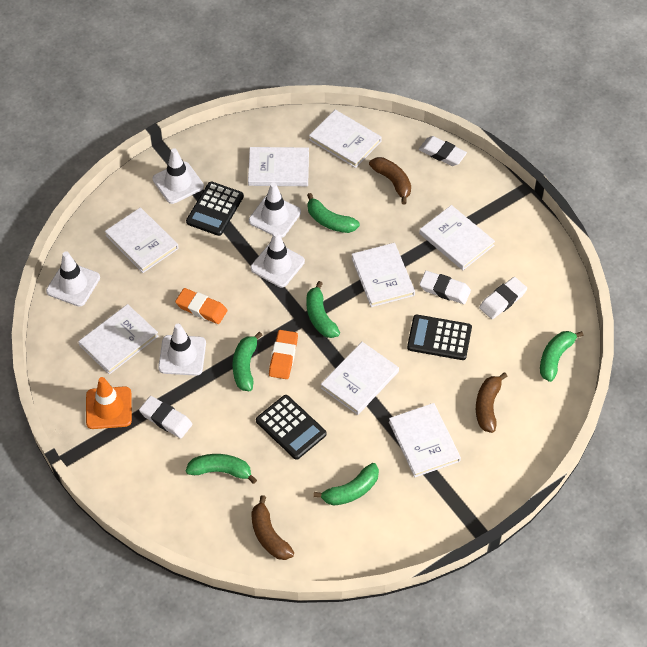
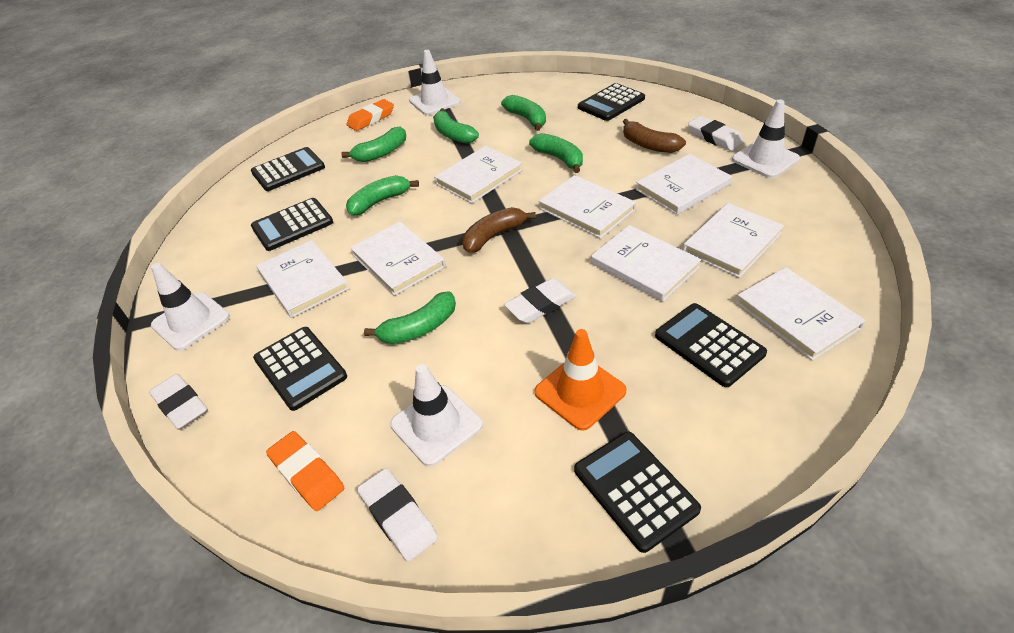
black calculator: [186,182,244,236] [256,395,326,460] [407,315,472,360] = 3 -> [251,147,325,191] [251,198,333,251] [253,327,347,411] [574,432,701,553] [578,83,645,121] [655,303,767,387] = 6
brown banana: [251,495,294,560] [369,157,411,204] [476,372,507,433] = 3 -> [462,207,536,253] [623,119,686,153] = 2
white traffic cone: [46,251,100,307] [152,148,204,204] [158,324,206,376] [249,183,301,238] [251,232,305,287] = 5 -> [151,263,230,351] [390,364,483,467] [409,50,461,115] [732,100,800,178] = 4

